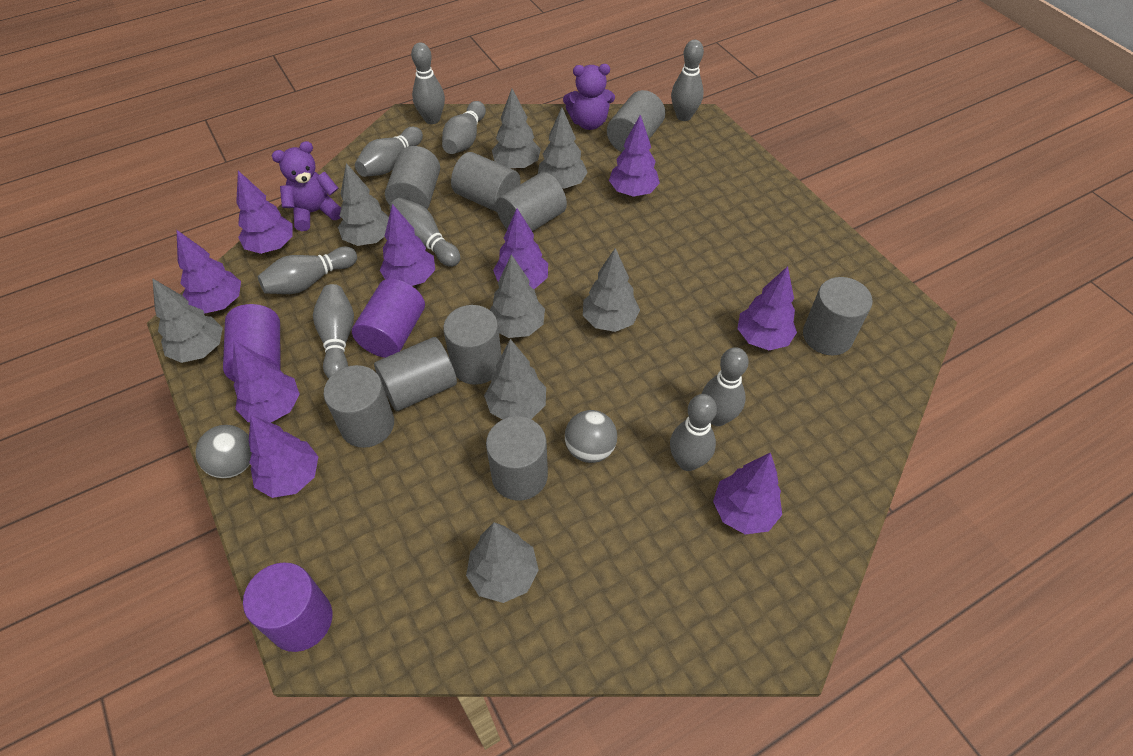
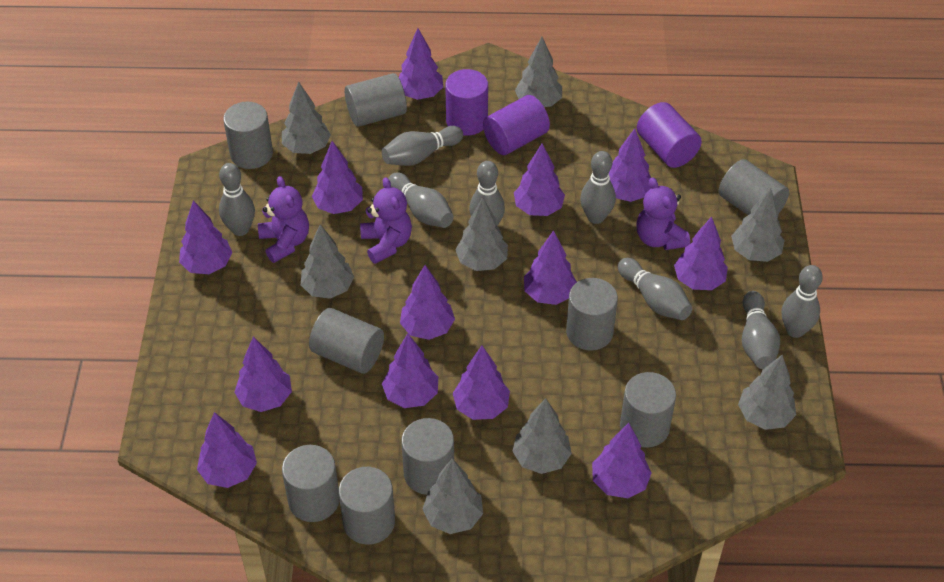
grey ball: [196,425,252,478] [565,410,617,463] = 2 -> none = 0
grey bowling pin: [258,247,357,294] [313,284,354,378] [355,127,423,177] [389,198,460,267] [411,42,445,124] [442,101,486,154] [670,394,717,471] [671,40,704,121] [702,347,749,426] = 9 -> [219,163,255,236] [382,126,463,166] [388,172,454,228] [469,161,505,226] [580,151,616,224] [618,258,692,320] [742,291,780,369] [782,265,823,338] = 8
purple teddy bear: [272,141,341,231] [563,64,615,130] = 2 -> [258,176,309,263] [360,177,412,264] [636,177,690,250] = 3
purple tree: [176,229,241,314] [233,340,300,423] [236,171,293,254] [249,415,318,498] [380,204,435,286] [493,208,548,289] [609,115,660,197] [713,452,782,534] [737,266,797,350] = 9 -> [179,201,233,274] [197,412,257,488] [234,336,292,412] [312,141,363,214] [382,333,438,408] [399,28,443,100] [400,265,455,340] [453,346,510,420] [514,143,565,216] [524,230,577,305] [592,423,651,498] [609,128,651,202] [674,216,728,290] = 13

